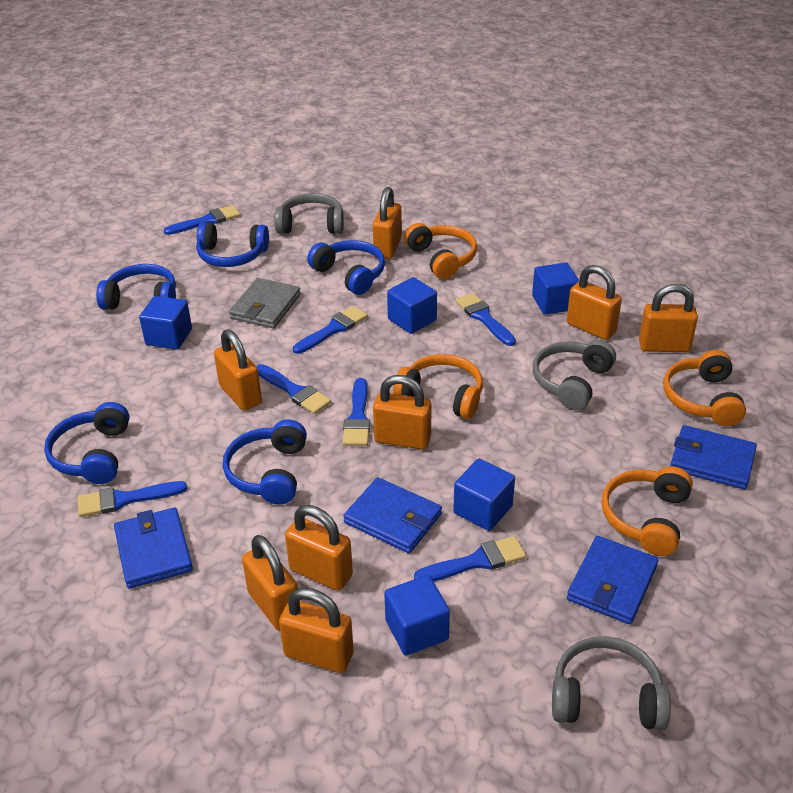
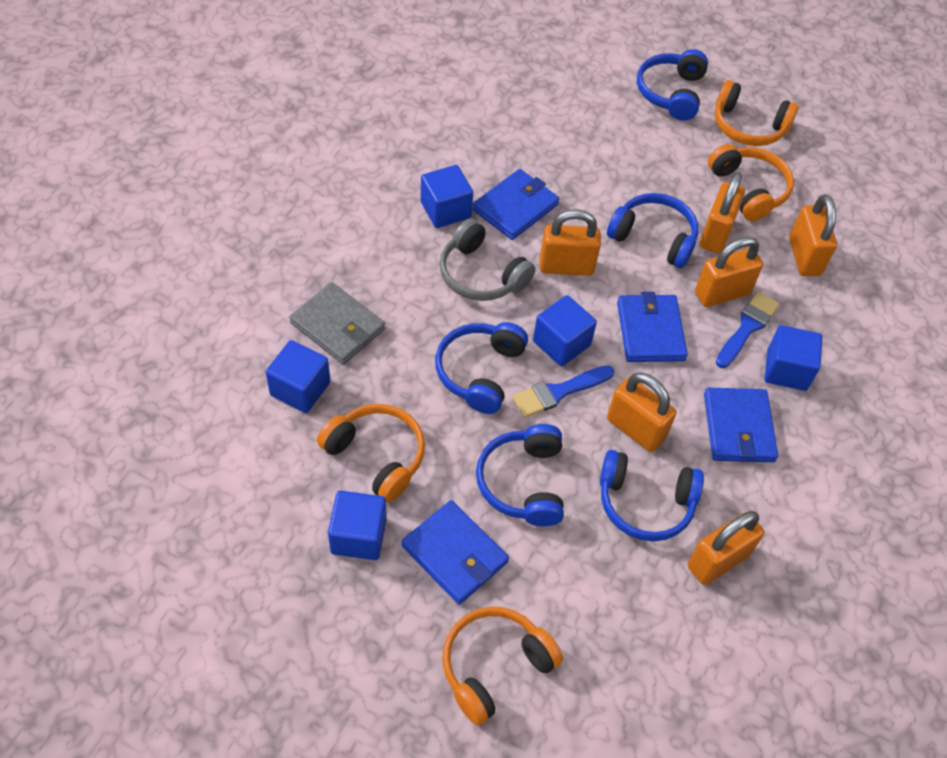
blue brush: [78,481,187,517] [164,205,240,235] [256,364,331,414] [293,306,368,354] [343,378,370,446] [414,536,526,582] [455,293,516,346] = 7 -> [512,365,614,418] [716,292,780,368] = 2
grey headphones: [274,193,344,234] [533,340,616,410] [552,636,671,730] = 3 -> [439,219,536,301] = 1
orange padlock: [214,329,262,411] [242,535,298,631] [279,588,354,673] [285,505,353,591] [373,187,402,259] [373,375,432,450] [567,265,622,340] [639,284,698,352] = 8 -> [540,209,601,276] [607,372,676,452] [688,511,764,585] [695,237,763,307] [700,172,745,253] [789,195,837,276] = 6

